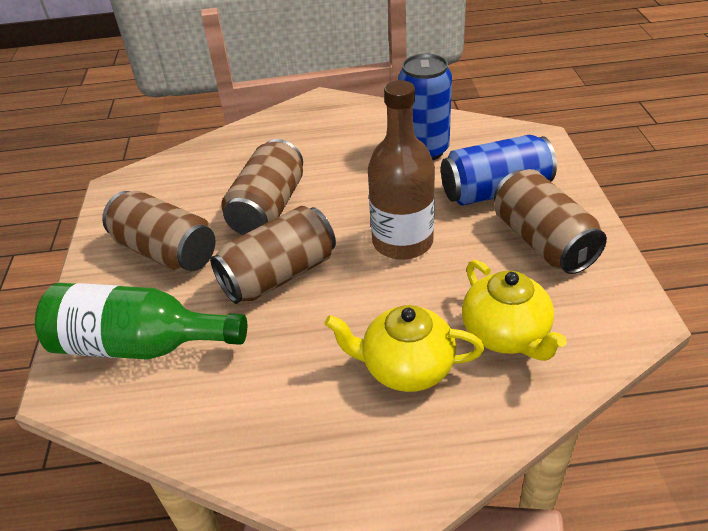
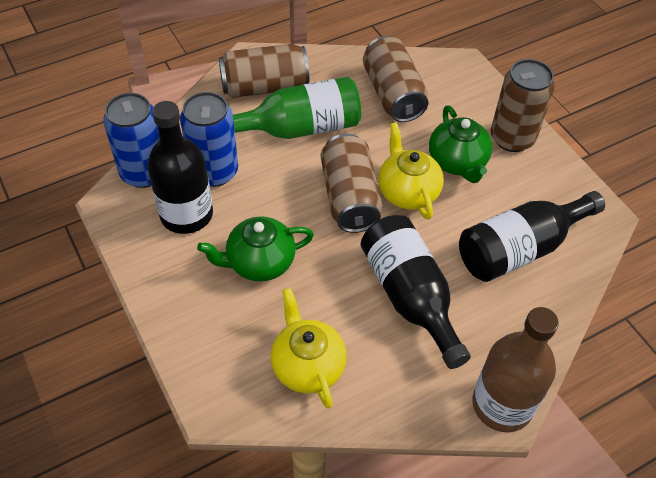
black bottle: none = 0 -> [147,101,213,234] [361,215,471,369] [459,191,605,282] = 3
green teapot: none = 0 -> [197,216,314,281] [429,106,492,183] = 2

